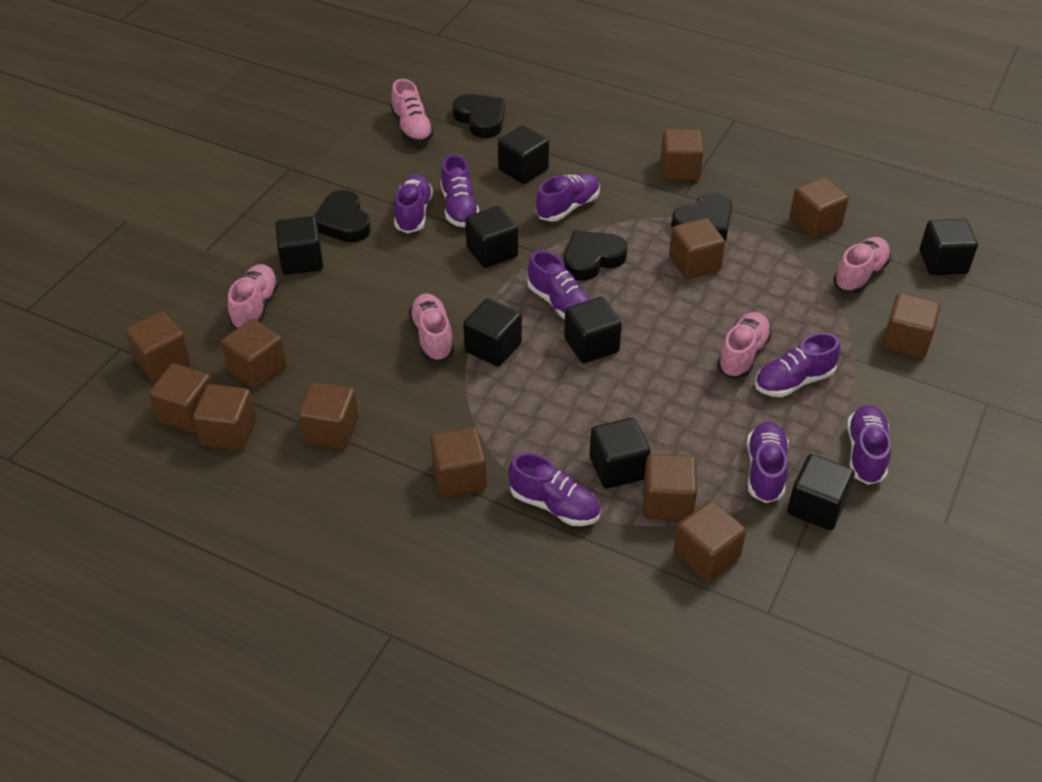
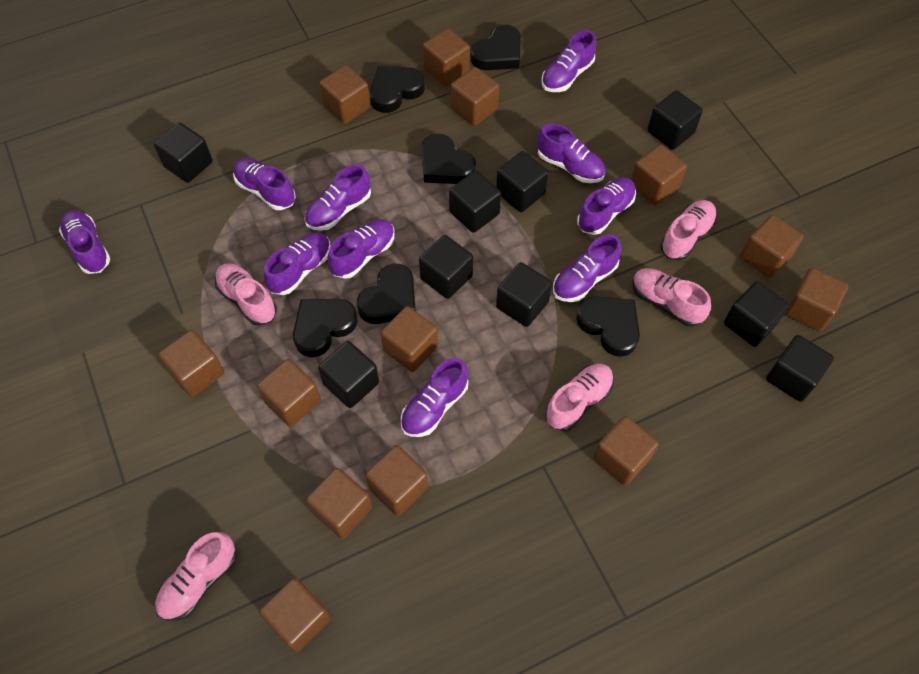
black cube: [275,216,323,275] [463,298,522,367] [465,206,518,268] [498,125,549,184] [564,297,622,363] [589,418,650,489] [787,454,855,530] [920,219,978,275] = 8 -> [154,123,213,183] [318,341,379,408] [419,235,473,299] [449,171,501,233] [496,151,549,212] [496,262,552,327] [647,90,703,150] [724,281,789,347] [766,335,834,402] = 9
black heart: [314,190,371,242] [453,94,505,138] [564,231,627,281] [671,193,732,241] = 4 -> [293,299,358,357] [357,264,416,324] [370,66,425,113] [421,133,476,184] [471,25,521,70] [576,296,640,357] = 6
brown cube: [125,311,191,381] [149,363,212,433] [193,384,256,450] [221,319,287,389] [298,382,359,449] [430,427,487,497] [644,454,697,521] [661,129,704,181] [669,218,725,280] [674,500,746,582] [790,177,849,238] [882,293,940,359] = 12 -> [158,330,224,397] [257,359,321,427] [259,578,331,652] [306,468,372,539] [319,65,370,124] [365,445,428,516] [381,306,438,372] [423,28,470,86] [451,67,499,126] [593,416,659,485] [631,144,687,205] [740,215,803,278] [785,268,848,332] = 13
purple shoe: [394,174,433,233] [441,154,479,227] [508,453,601,526] [528,251,592,320] [536,173,600,222] [747,422,789,503] [755,333,840,397] [847,405,891,485] = 8 -> [59,210,110,274] [233,158,296,210] [264,233,331,295] [305,164,371,231] [328,219,395,279] [401,358,468,437] [537,124,605,183] [541,30,596,92] [553,234,622,302] [577,177,636,235] = 10

